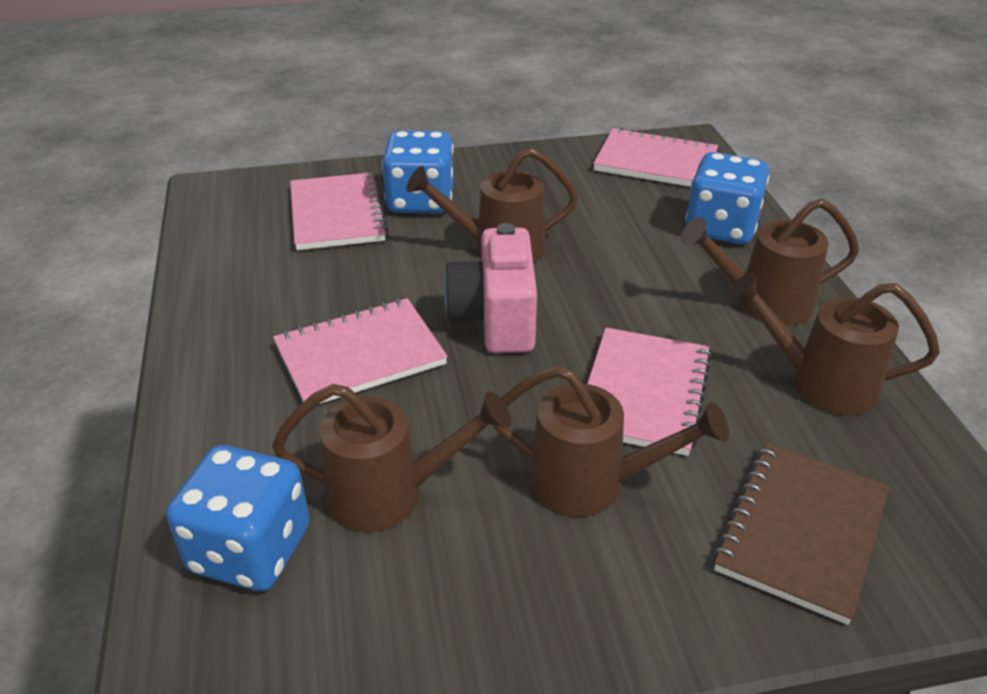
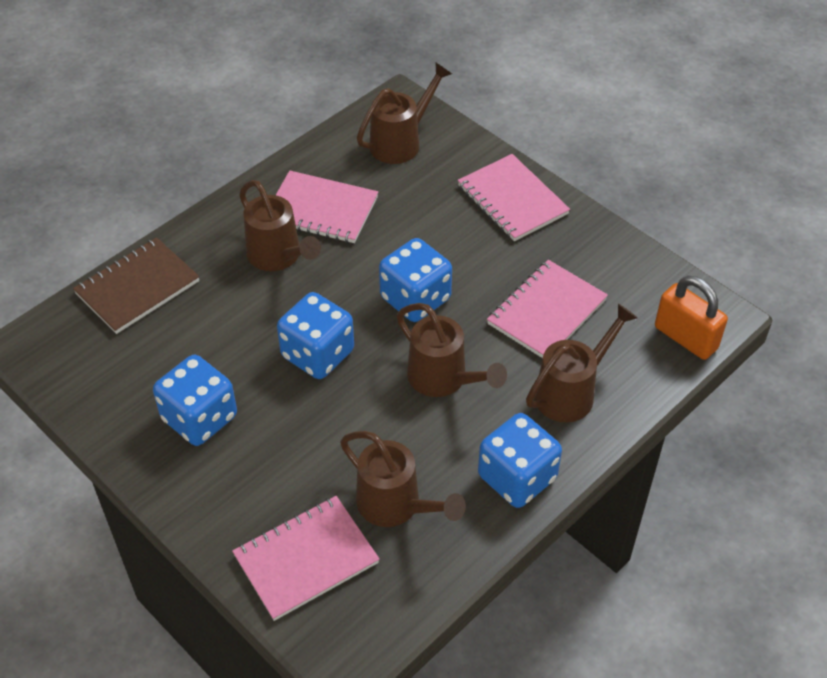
blue dice: [166,445,310,591] [382,131,454,213] [685,152,769,244] = 3 -> [153,355,237,446] [277,292,354,379] [379,238,452,322] [478,413,562,508] = 4
orange padlock: none = 0 -> [655,276,728,360] = 1
pink camera: [444,223,537,353] = 1 -> none = 0

